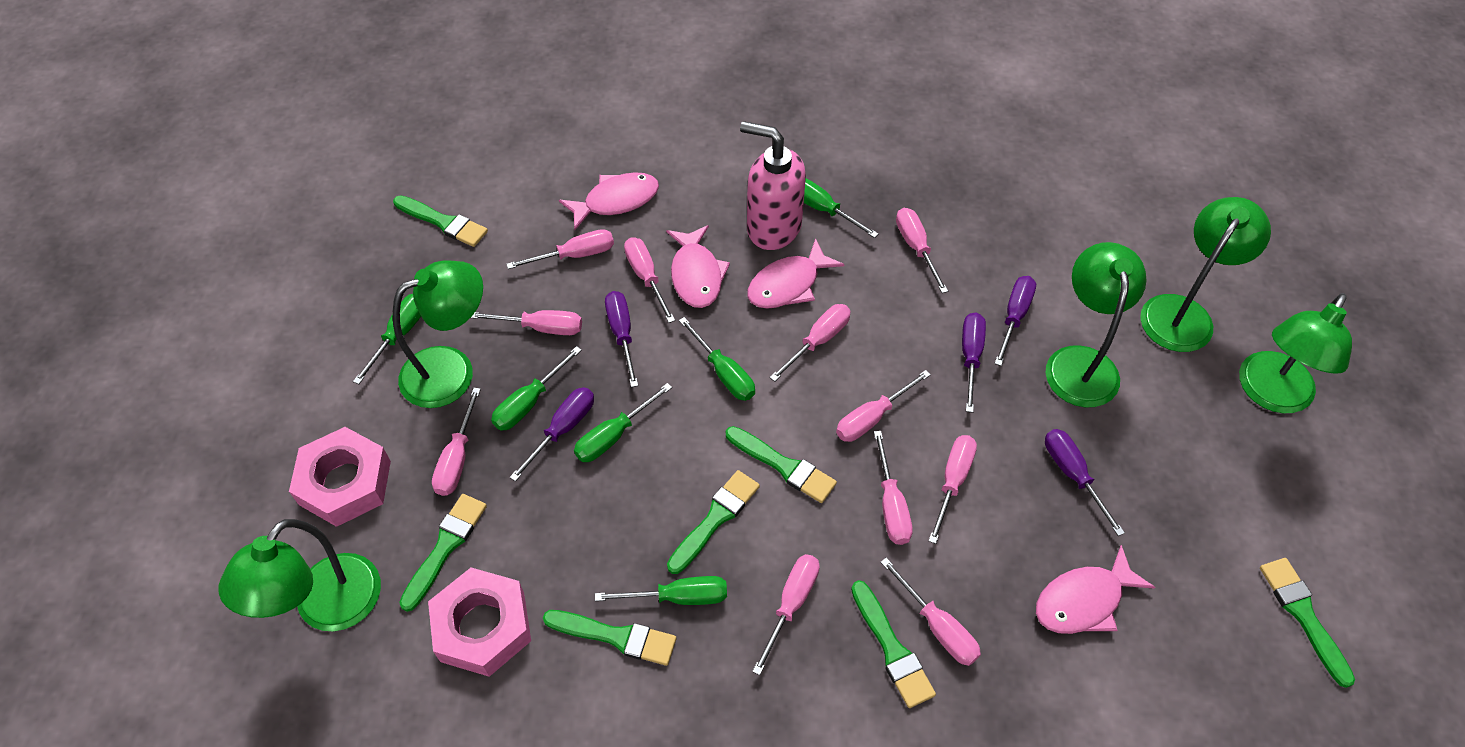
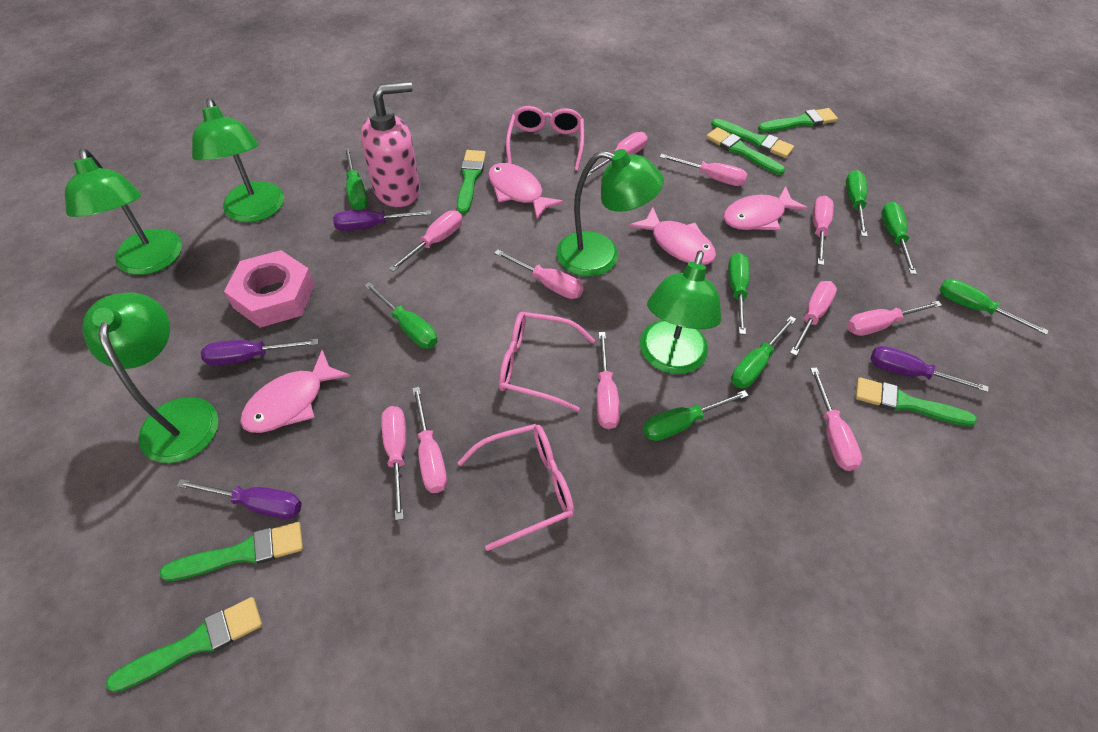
green screwdriver: [353,294,421,384] [491,346,582,431] [574,383,672,462] [595,576,727,605] [679,317,755,401] [804,178,878,238] = 6 -> [344,148,368,210] [364,282,438,349] [643,390,749,441] [728,253,750,335] [731,316,796,389] [846,170,868,237] [881,202,917,274] [939,279,1049,335] = 8
pink glasses: none = 0 -> [457,424,574,551] [499,312,595,412] [506,106,584,171] = 3
pink nut: [289,427,391,527] [428,568,531,677] = 2 -> [224,250,315,328] = 1
purple screwdriver: [509,387,594,482] [605,291,638,387] [962,312,986,413] [994,276,1036,366] [1045,429,1125,536] = 5 -> [177,479,302,519] [201,339,318,366] [333,210,431,231] [870,346,989,392] = 4

